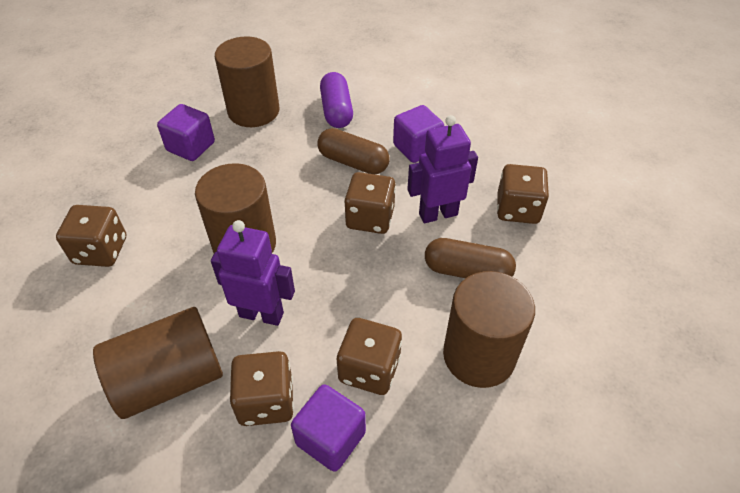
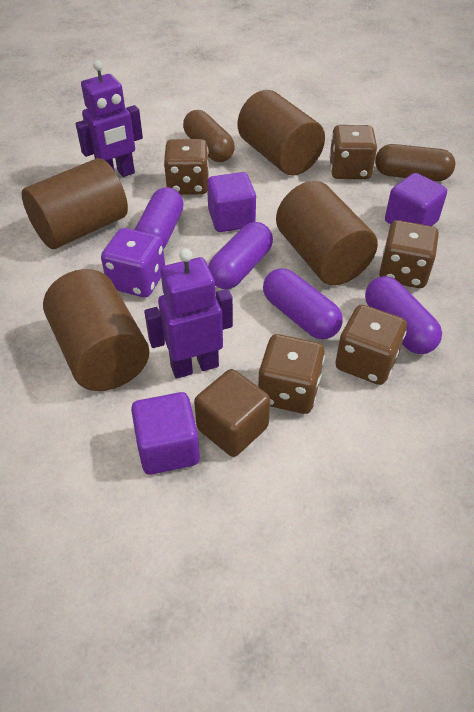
brown cube: none = 0 -> [194,369,270,457] = 1
purple capsule: [320,72,353,128] = 1 -> [135,187,184,249] [208,222,273,289] [263,268,343,339] [365,276,442,354] = 4
purple dice: none = 0 -> [101,228,165,297] = 1

